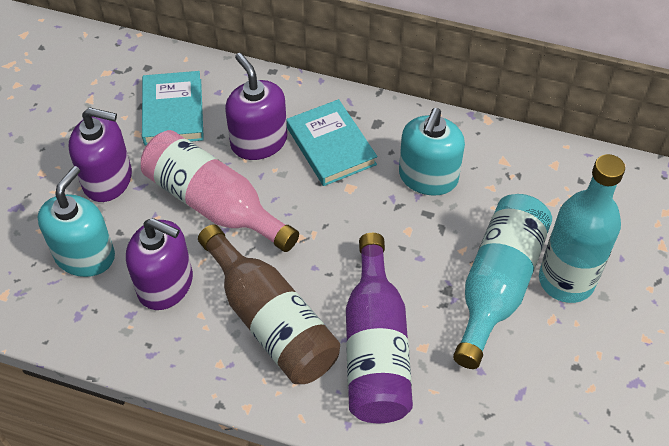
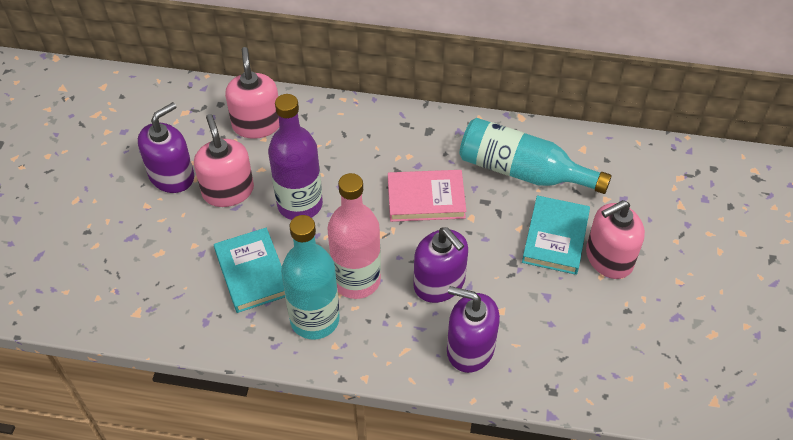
brown bottle: [198,224,340,384] = 1 -> none = 0
pink book: none = 0 -> [388,170,466,222] = 1
pink soap dispenser: none = 0 -> [194,114,254,207] [225,47,279,139] [586,200,645,279] = 3
turquoise soap dispenser: [38,166,115,277] [399,108,465,196] = 2 -> none = 0

